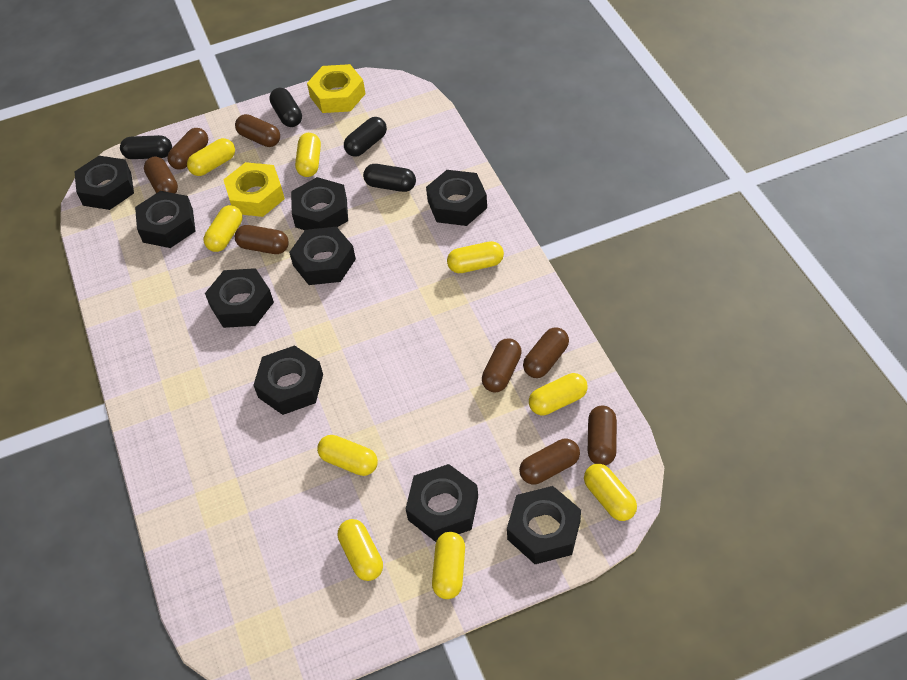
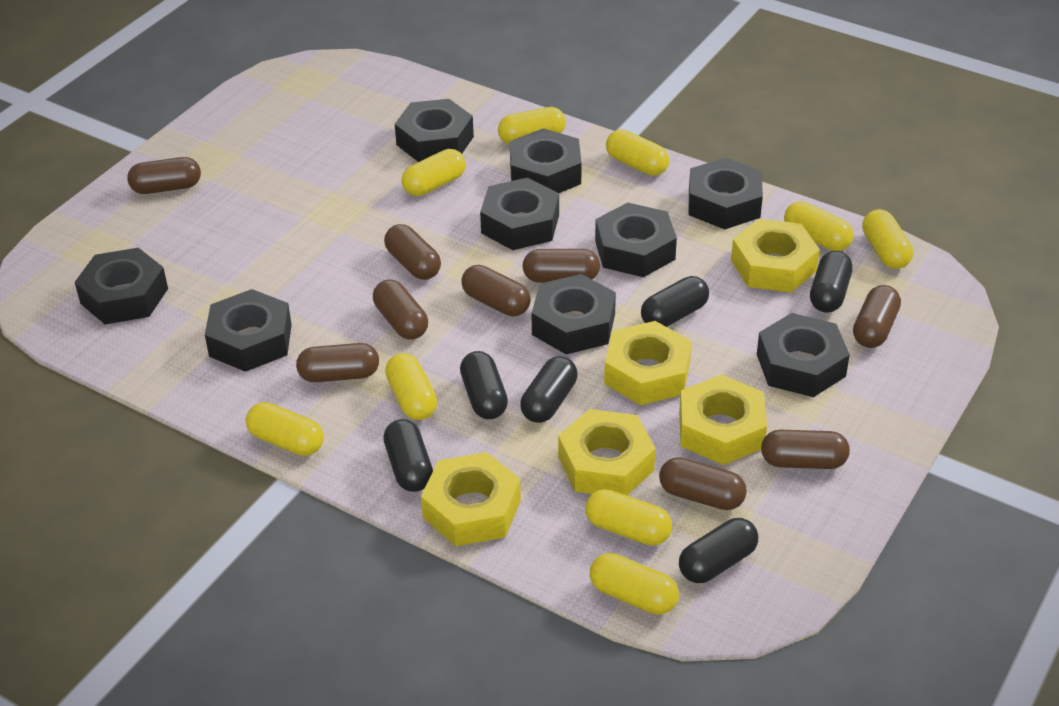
black capsule: [120,135,172,159] [269,88,302,127] [344,117,387,157] [363,164,416,192] = 4 -> [383,419,433,492] [460,351,508,419] [520,356,578,423] [641,276,709,327] [679,518,758,583] [810,251,853,313] = 6
brown capsule: [144,157,178,194] [167,128,208,170] [235,114,280,147] [235,225,289,254] [482,338,522,393] [519,439,580,485] [523,327,569,378] [588,406,617,465] = 8 -> [127,157,201,194] [296,343,379,382] [373,279,428,340] [384,224,441,280] [461,265,531,317] [522,249,600,283] [659,457,747,510] [761,430,850,469] [853,285,901,348] = 9
yellow nut: [223,162,285,217] [307,64,365,113] = 2 -> [421,452,521,546] [558,409,656,495] [604,321,692,405] [679,374,767,465] [731,218,820,293] = 5

